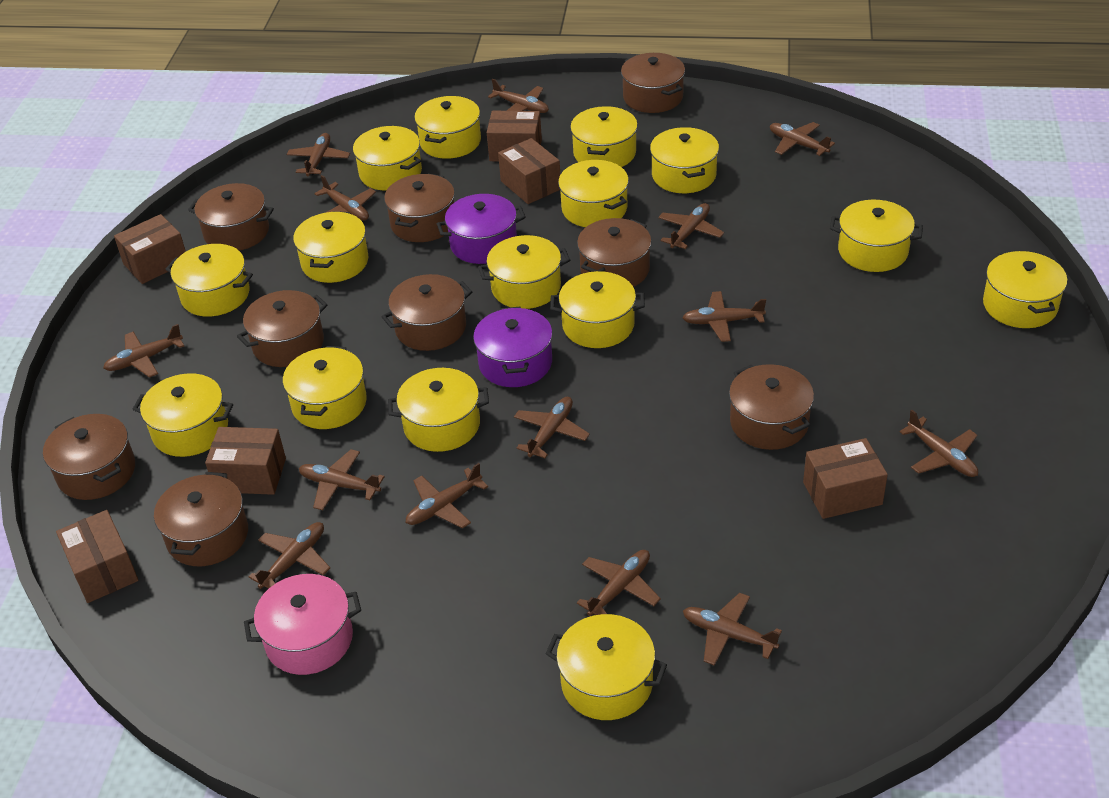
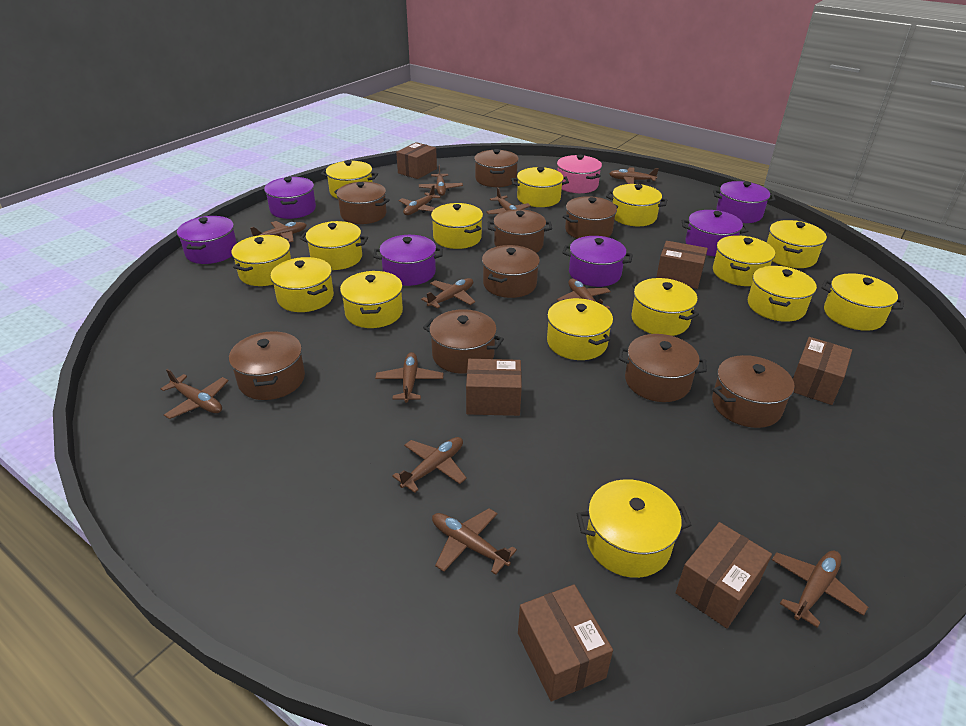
brown plane: [103,324,184,378] [249,522,330,589] [286,133,350,176] [299,449,384,510] [314,175,376,221] [405,463,488,528] [488,79,549,113] [514,397,590,458] [577,550,661,616] [658,203,724,249] [682,291,766,342] [683,593,782,666] [770,122,835,156] [900,410,978,477] = 14 -> [161,369,229,419] [250,221,307,243] [375,352,443,403] [392,437,467,493] [399,185,441,215] [419,165,463,196] [421,278,475,309] [432,508,517,575] [486,187,531,214] [557,278,611,309] [609,167,659,184] [772,551,868,628] = 12
purple pot: [437,194,526,264] [473,307,553,387] = 2 -> [177,216,237,264] [264,177,316,219] [373,235,443,286] [563,236,633,287] [682,210,749,256] [713,181,776,223] = 6

